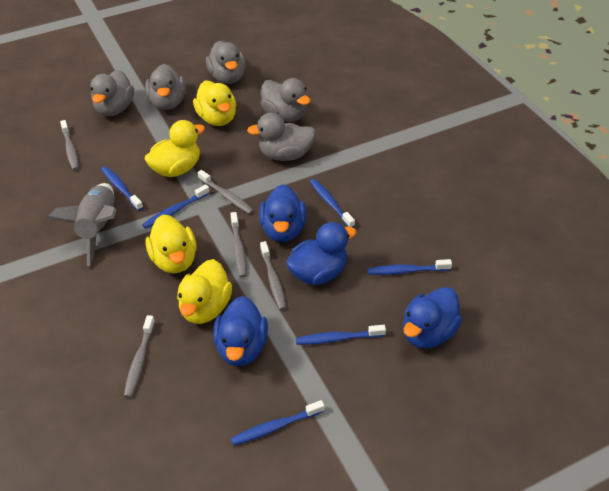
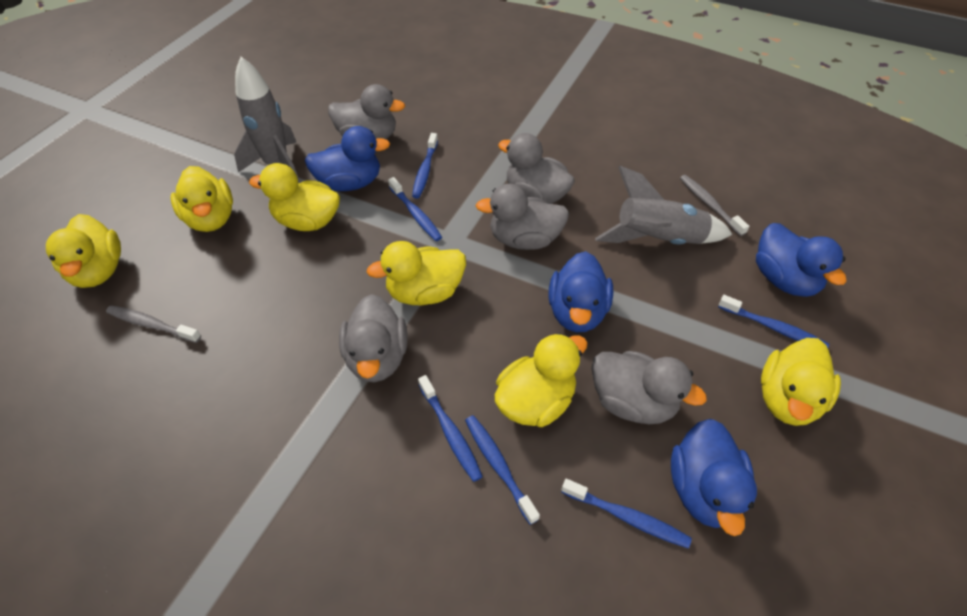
grey rocket: [47,183,116,266] = 1 -> [234,57,300,183] [595,166,733,245] = 2
grey toothbrush: [60,120,79,170] [124,315,155,398] [197,170,254,214] [230,212,247,277] [260,241,287,310] = 5 -> [106,305,201,343] [680,175,750,236] = 2
yellow duck: [144,120,205,177] [146,214,197,273] [177,259,232,324] [193,80,236,126] = 4 -> [46,214,121,288] [171,166,233,232] [249,163,340,231] [366,241,466,305] [495,333,587,427] [761,338,841,426] = 6

